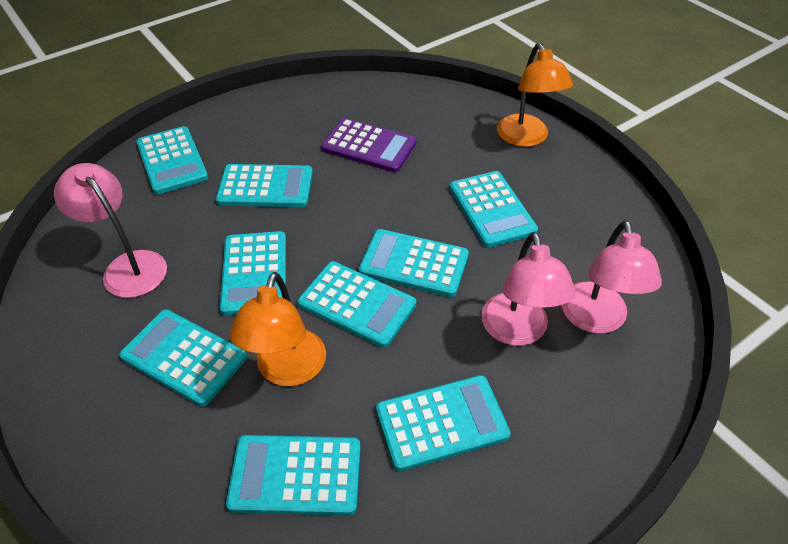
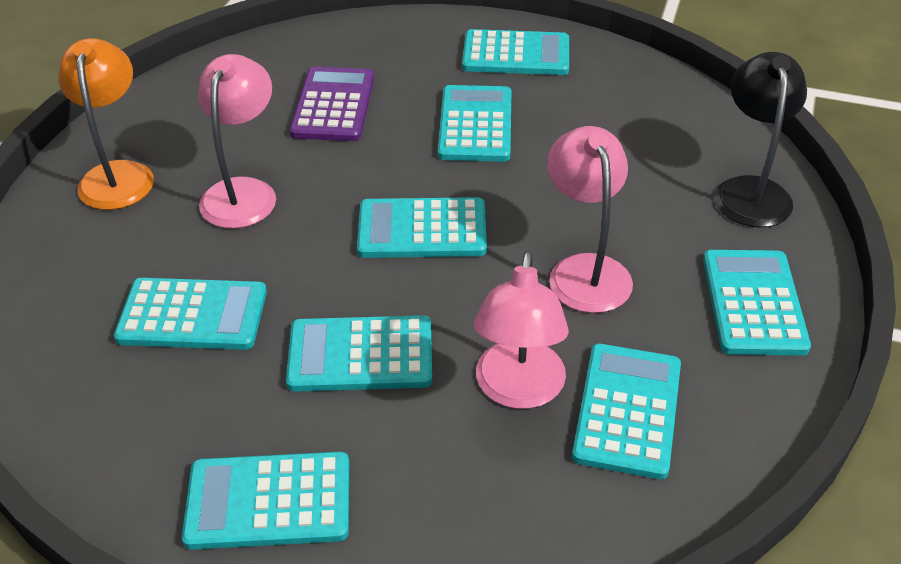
black lamp: none = 0 -> [715,52,807,227] = 1
orange lamp: [230,272,326,386] [497,43,573,147] = 2 -> [58,38,154,210] = 1
turquoise calculator: [119,309,247,407] [136,126,208,194] [216,164,313,207] [220,231,286,316] [226,435,361,515] [298,261,416,348] [359,229,469,297] [376,375,511,471] [450,171,538,248] = 9 -> [114,278,267,350] [182,452,349,550] [286,315,432,392] [357,197,487,258] [438,85,512,162] [462,29,569,75] [572,344,681,479] [703,250,811,356] = 8

